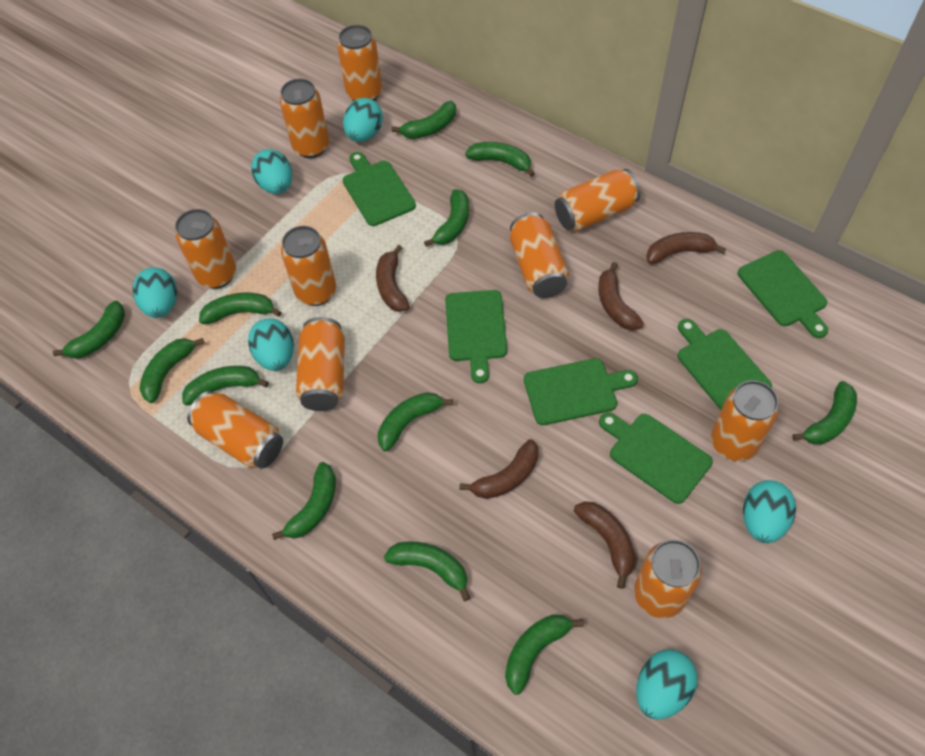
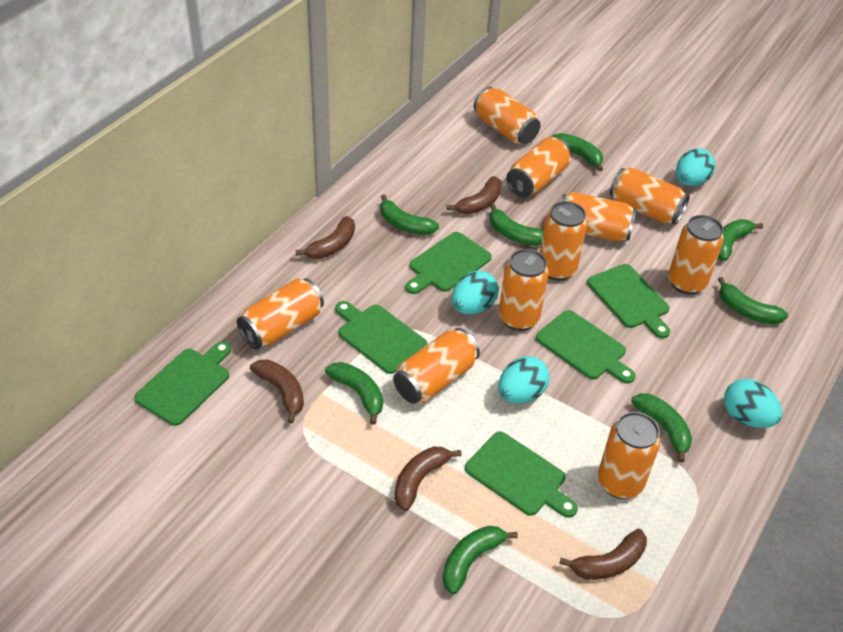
green banana: [53,300,125,358] [139,338,205,403] [182,366,269,406] [199,293,281,324] [272,462,336,540] [378,392,453,452] [384,542,470,601] [391,101,456,139] [424,189,469,247] [465,142,535,177] [505,614,584,695] [792,381,857,445] = 12 -> [325,362,383,425] [380,194,439,235] [442,526,518,594] [489,203,543,246] [551,133,603,171] [631,393,692,463] [718,219,763,261] [718,277,788,325] = 8
turquoise egg: [133,268,177,318] [248,318,294,371] [251,149,292,194] [343,98,383,142] [636,649,697,720] [743,480,796,543] = 6 -> [452,270,499,315] [498,356,550,404] [676,148,715,186] [724,379,782,428] = 4

